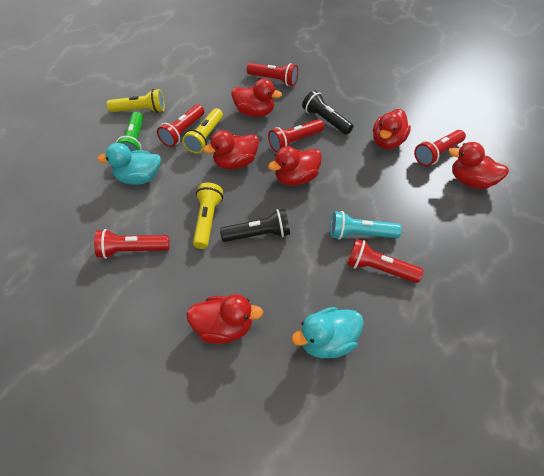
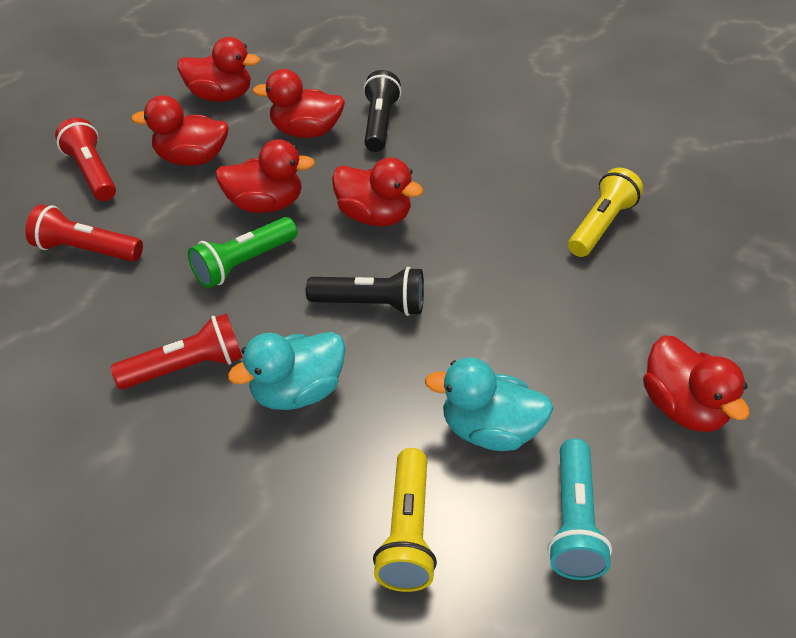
red flashlight: [94,229,170,259] [157,105,204,147] [247,63,298,86] [268,119,324,152] [347,239,423,283] [414,130,466,166] = 6 -> [25,204,143,262] [55,118,116,201] [111,313,243,389] = 3
yellow flashlight: [107,89,165,113] [182,108,223,154] [193,182,223,249] = 3 -> [373,448,437,592] [568,168,643,257] = 2

